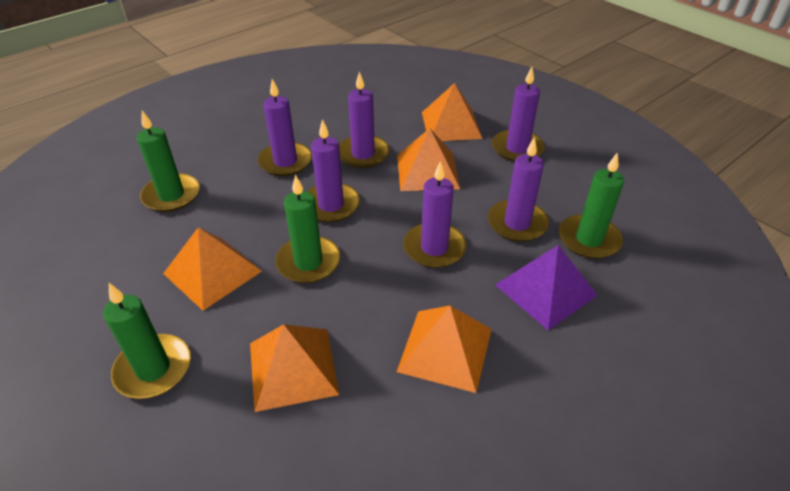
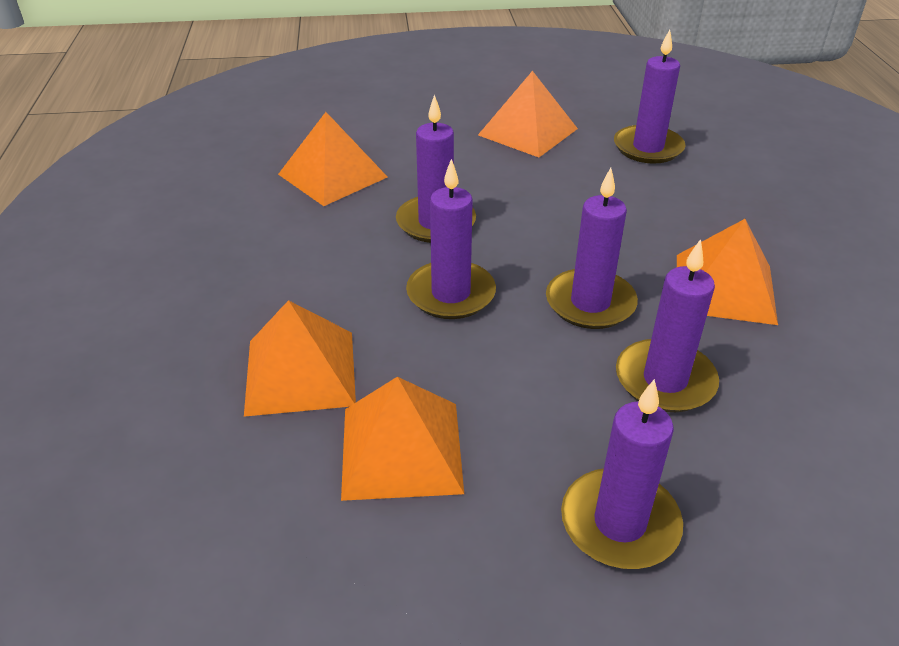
green candle: [103,283,191,399] [137,111,200,212] [275,175,340,283] [559,152,624,259] = 4 -> none = 0
purple pyramid: [495,245,598,330] = 1 -> none = 0

